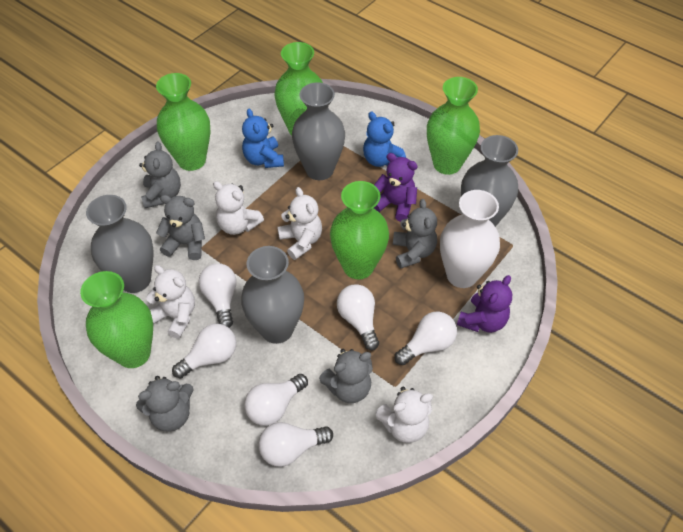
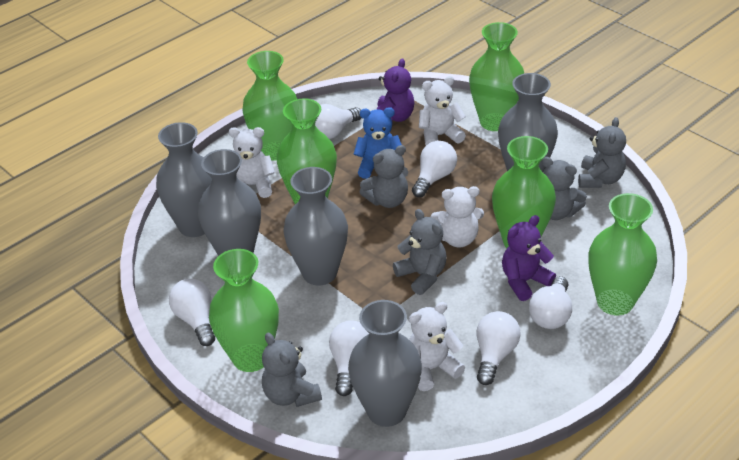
blue teddy bear: [242,109,284,168] [363,112,406,167] = 2 -> [354,107,402,179] = 1
green vase: [80,271,153,368] [156,73,210,171] [274,42,323,136] [330,181,389,279] [427,77,480,175] = 5 -> [209,249,279,372] [242,51,297,161] [277,98,337,204] [469,22,524,131] [492,136,556,248] [588,193,657,315] = 6
grey vase: [86,195,154,293] [241,246,304,344] [292,82,345,180] [461,135,518,227] = 4 -> [156,122,212,237] [198,149,261,256] [283,167,348,285] [348,300,422,427] [498,73,558,172] = 5
white vase: [440,190,500,288] = 1 -> none = 0

